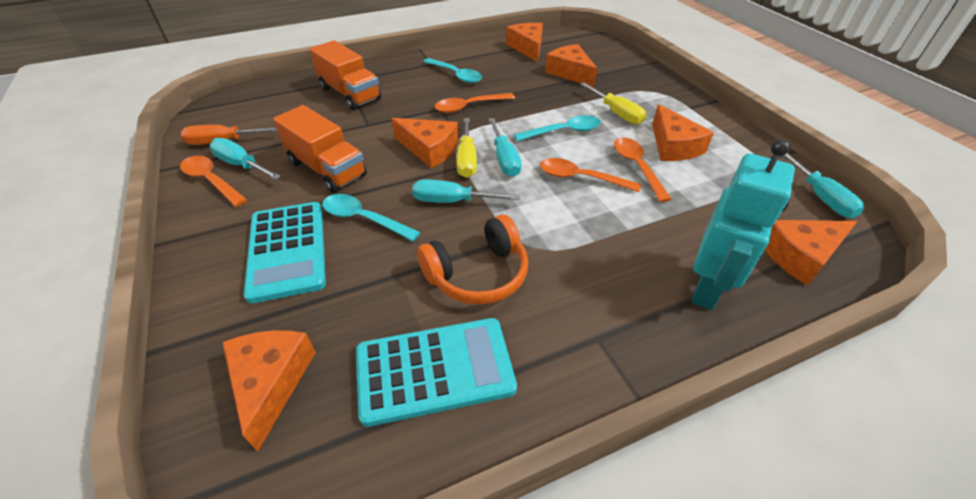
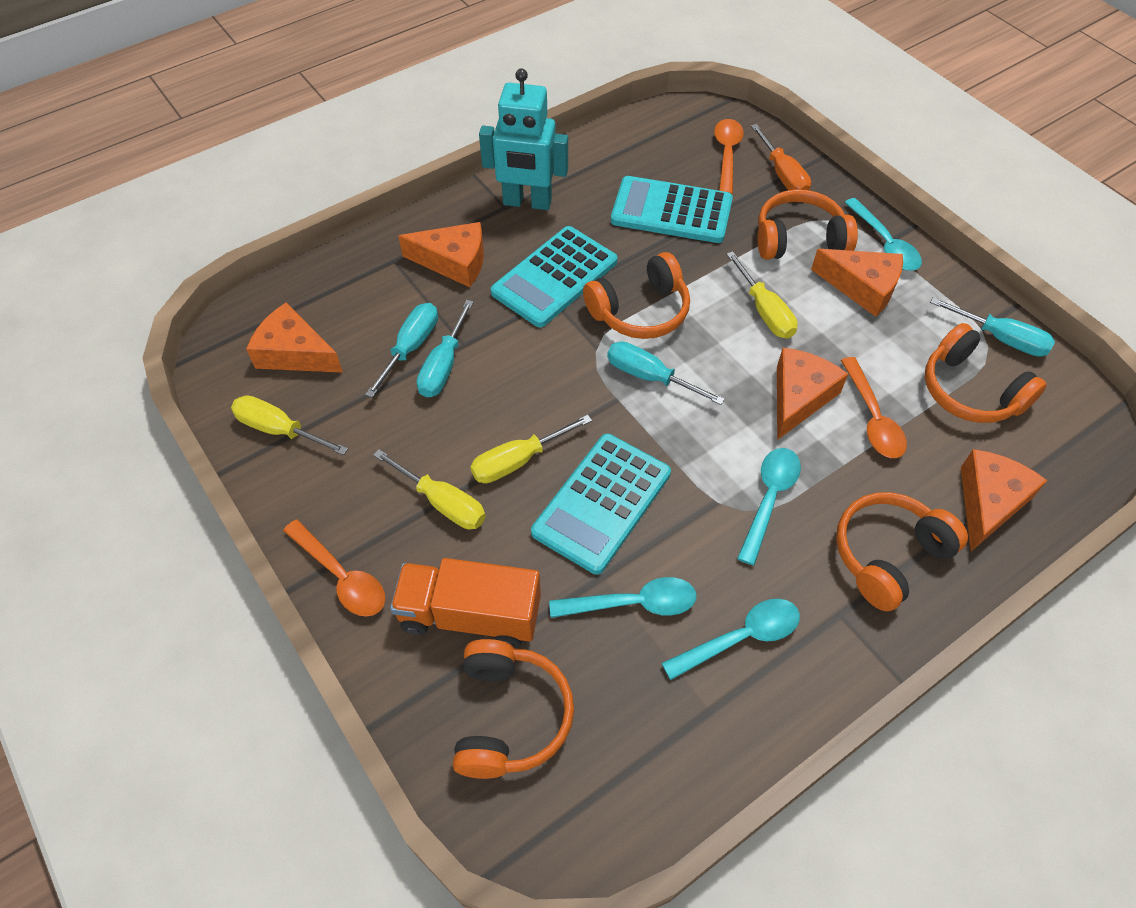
orange cheese: [222,330,316,452] [391,118,459,168] [506,23,543,62] [545,44,597,87] [652,104,714,161] [765,220,858,286] = 6 -> [246,303,343,373] [398,222,484,287] [777,348,848,440] [811,249,903,317] [961,449,1048,551] = 5
orange headphones: [417,215,528,305] = 1 -> [453,639,574,779] [583,252,690,339] [758,189,858,260] [836,492,968,611] [925,323,1047,423] = 5
orange spoon: [180,156,247,207] [435,93,515,113] [540,158,641,192] [614,138,671,202] = 4 -> [283,520,385,617] [714,119,744,194] [841,357,907,458] = 3
orange truck: [273,105,367,193] [310,40,381,110] = 2 -> [390,558,541,648] = 1
turquoise calculator: [243,202,326,304] [356,318,517,427] = 2 -> [491,226,618,327] [531,434,671,574] [611,176,733,243] = 3
turquoise spoon: [322,194,421,242] [423,58,482,83] [514,115,601,141] = 3 -> [549,577,697,618] [662,599,800,680] [737,448,801,565] [844,198,922,271] = 4
yellow screwdriver: [457,118,477,178] [580,82,646,124] = 2 -> [231,395,348,455] [373,449,486,530] [470,415,592,483] [726,251,798,339] = 4

